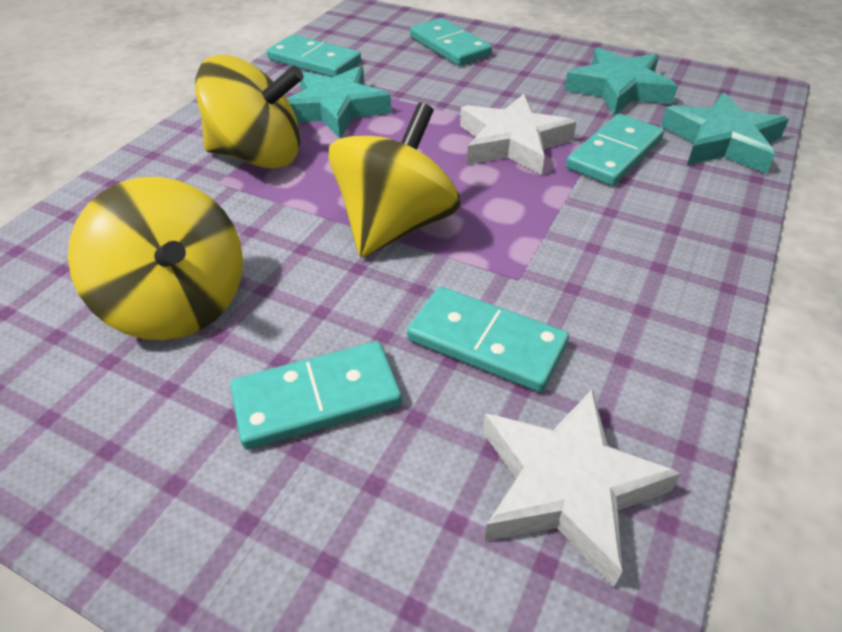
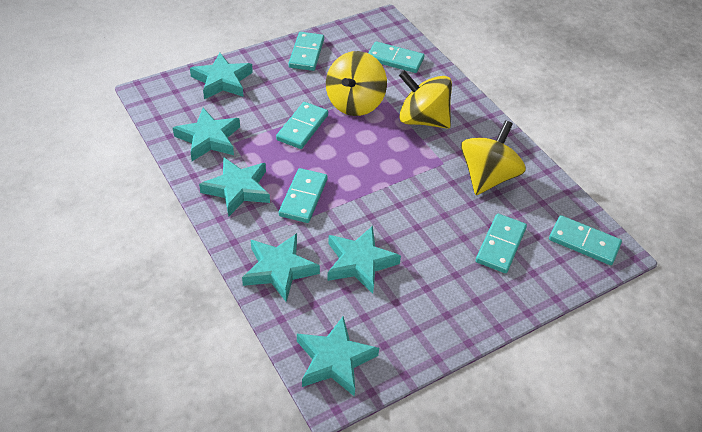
turquoise domino: [230,341,402,450] [267,35,361,77] [407,286,569,392] [410,18,492,66] [566,114,664,186] = 5 -> [276,102,328,149] [279,168,328,223] [289,32,324,71] [368,41,425,73] [476,214,527,273] [549,215,622,265] = 6
turquoise star: [287,66,392,138] [564,47,678,116] [661,92,789,174] = 3 -> [173,108,240,161] [190,53,253,99] [199,157,270,217] [242,233,320,302] [297,316,379,396] [327,226,401,294] = 6
white star: [460,94,576,175] [483,389,681,587] = 2 -> none = 0

